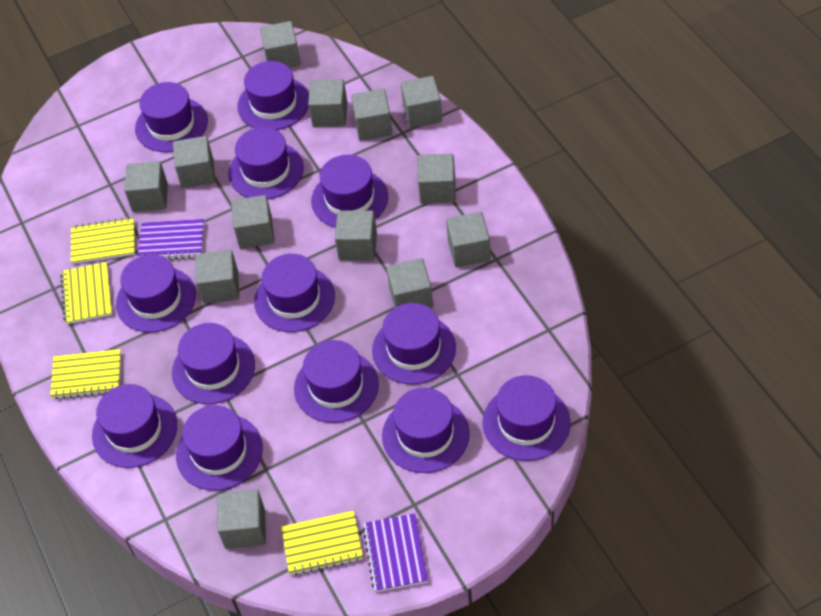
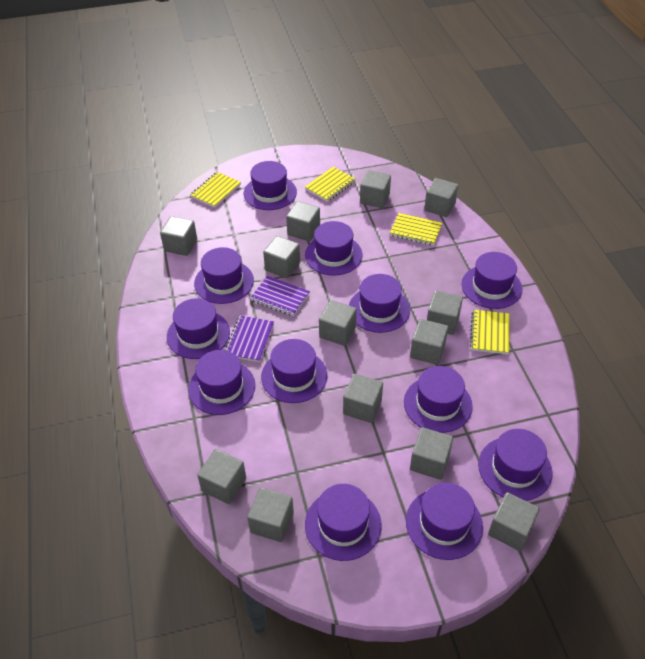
purple hat: [92,384,177,468] [116,255,196,333] [135,82,208,152] [172,323,255,404] [176,405,263,491] [228,127,304,199] [237,61,309,130] [254,254,335,332] [294,340,379,423] [311,155,388,228] [372,303,456,385] [382,388,470,473] [482,375,571,461] = 13 -> [167,298,230,359] [188,350,255,415] [194,247,254,304] [244,161,297,210] [261,339,327,403] [305,221,363,276] [305,484,382,561] [349,274,410,333] [404,366,473,433] [406,483,483,560] [462,252,522,309] [478,429,552,501] = 12

